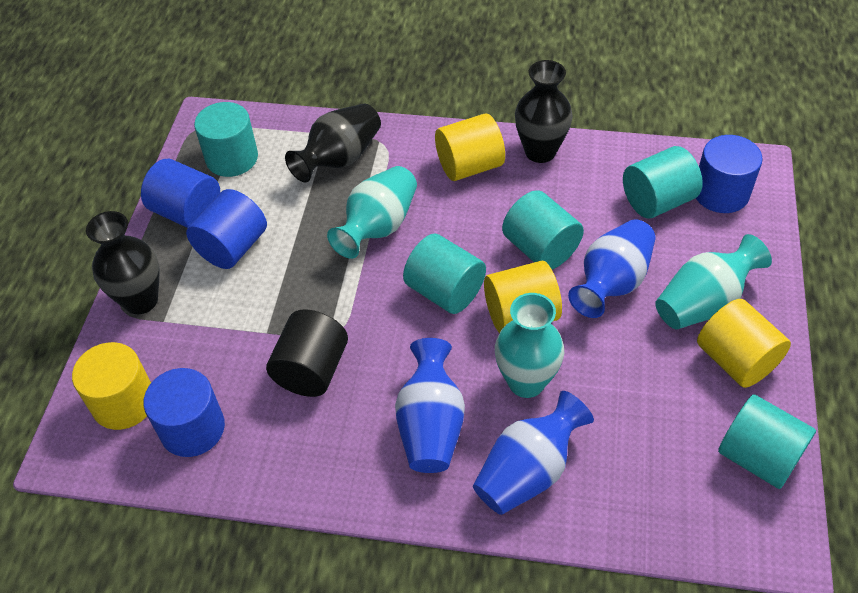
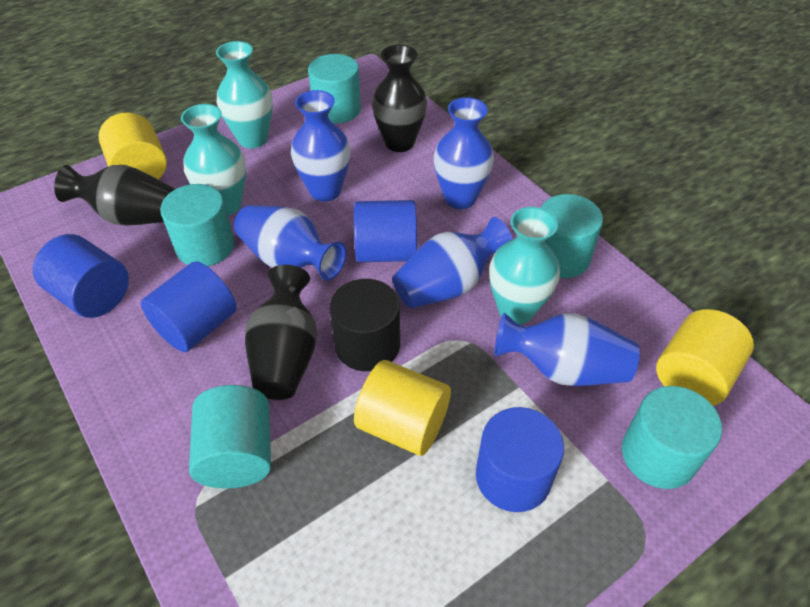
blue vase: [395,338,465,473] [473,391,594,515] [568,219,655,318] = 3 -> [234,205,346,280] [291,90,350,201] [392,217,513,308] [434,97,494,209] [494,313,640,386] = 5
yellow cylinder: [72,342,151,430] [435,114,505,181] [484,261,562,333] [697,299,791,388] = 4 -> [98,112,167,179] [354,360,451,456] [656,309,754,406] = 3

